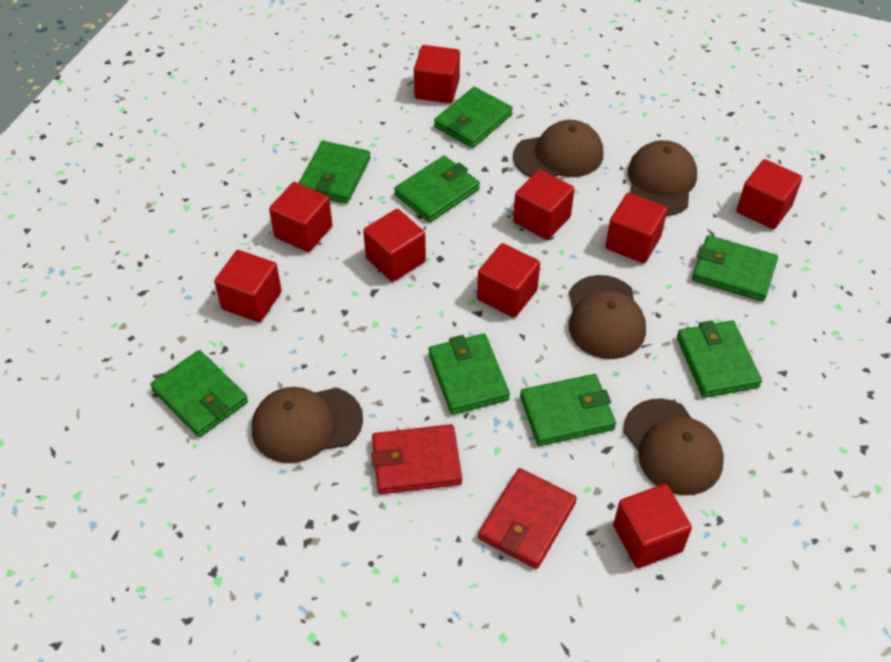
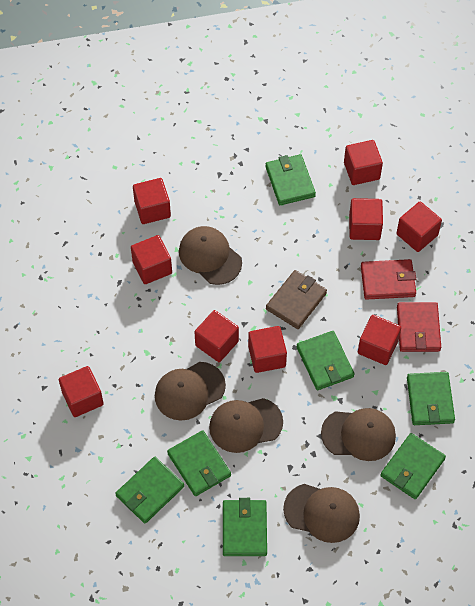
brown wallet: none = 0 -> [266,270,327,329] = 1
green wallet: [150,350,248,437] [299,141,371,204] [394,156,480,222] [429,334,510,415] [434,87,513,148] [520,374,616,446] [677,320,762,398] [692,235,778,302] = 8 -> [115,457,184,524] [167,430,231,496] [223,498,267,556] [265,154,316,205] [297,331,354,390] [380,433,446,499] [407,372,455,425] = 7

